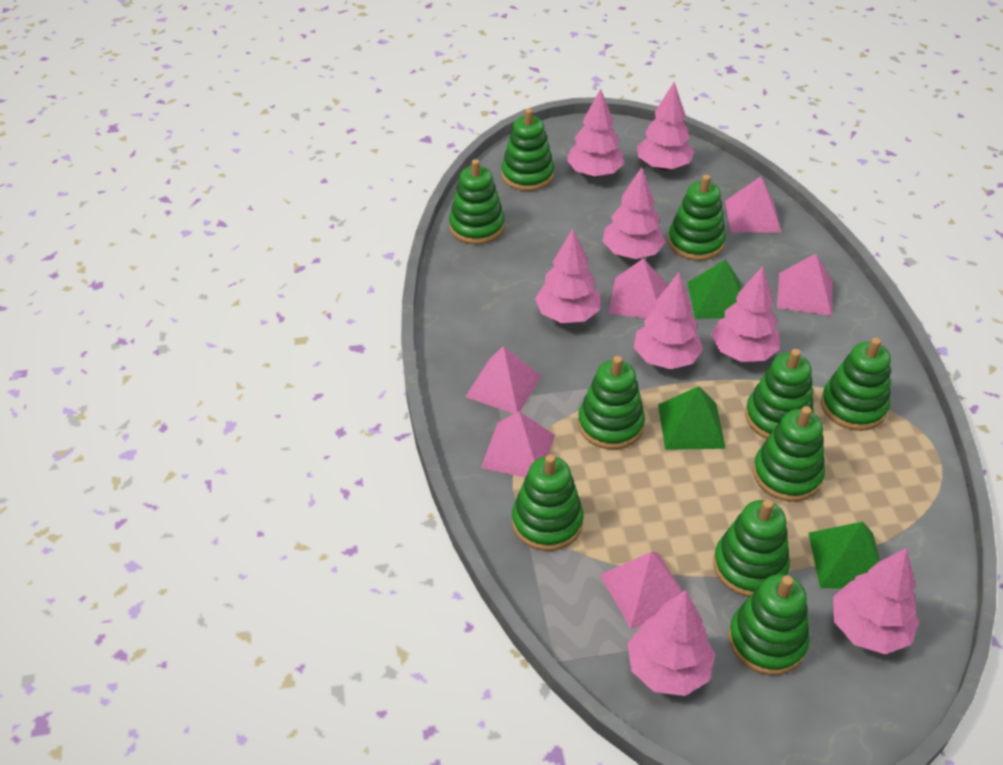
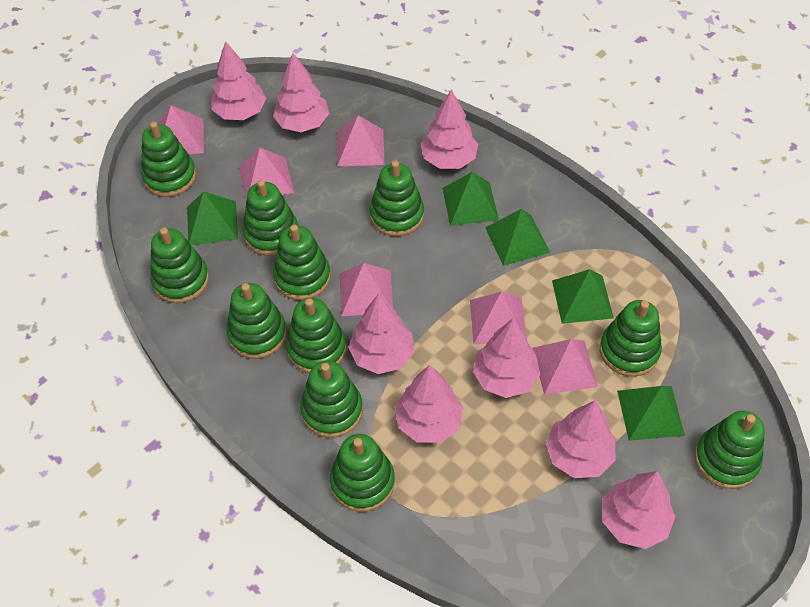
green pyramid: [658,386,726,450] [688,259,742,319] [808,522,880,588] = 3 -> [187,192,238,245] [442,172,499,226] [485,209,550,266] [552,269,614,324] [617,386,685,441] = 5
green stacking toy: [449,159,505,244] [501,108,554,191] [512,454,583,551] [578,356,645,450] [668,175,726,261] [713,499,790,597] [728,574,810,675] [745,349,814,439] [753,406,825,502] [821,338,891,431] = 10 -> [141,122,196,197] [150,228,209,303] [226,283,287,359] [242,180,298,256] [273,225,331,300] [286,298,346,373] [300,361,363,438] [330,434,395,512] [369,161,424,236] [600,300,662,377] [694,411,765,489] = 11

